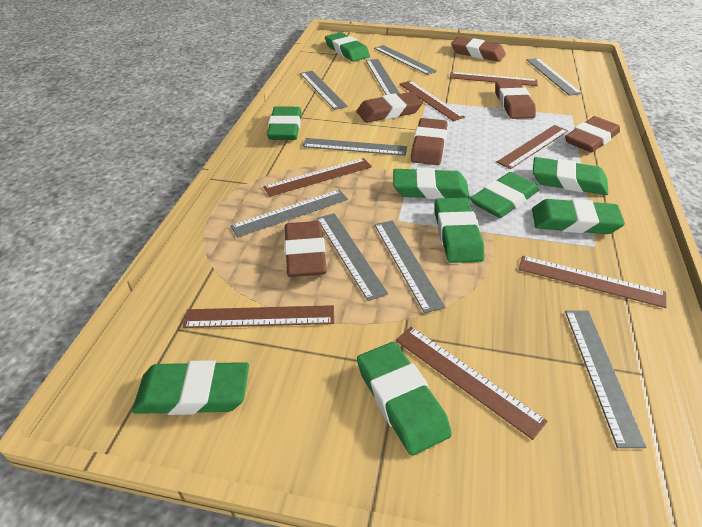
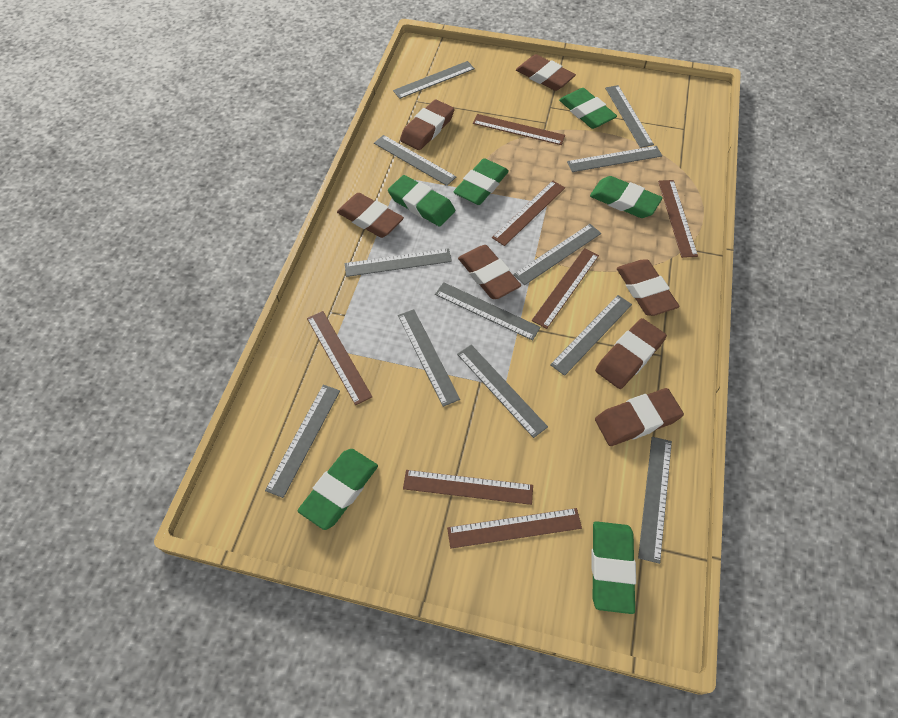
brown eraser: [284,221,327,277] [356,92,423,123] [411,118,448,165] [451,37,506,62] [495,80,536,119] [565,116,620,153] = 6 -> [337,193,404,238] [400,99,455,150] [458,245,521,299] [516,54,576,91] [595,318,667,389] [595,388,684,446] [617,259,680,316] = 7
green eraser: [132,360,249,415] [267,107,301,140] [325,32,370,62] [357,342,452,456] [393,168,470,199] [435,198,484,263] [470,172,539,218] [532,199,625,234] [533,157,608,195] = 9 -> [297,449,378,530] [388,175,455,227] [454,158,509,205] [559,88,617,129] [590,176,663,218] [591,521,636,614] = 6
grey ruler: [230,190,348,237] [300,71,348,110] [302,138,407,156] [317,213,388,301] [366,59,400,95] [374,45,437,75] [374,220,446,313] [527,58,582,96] [565,310,647,448] = 9 -> [265,385,340,498] [345,248,452,277] [374,135,456,186] [393,61,475,99] [398,309,460,407] [435,282,541,341] [457,345,548,438] [513,224,601,285] [550,295,632,376] [567,146,662,172] [605,85,654,148] [638,437,672,564] = 12

